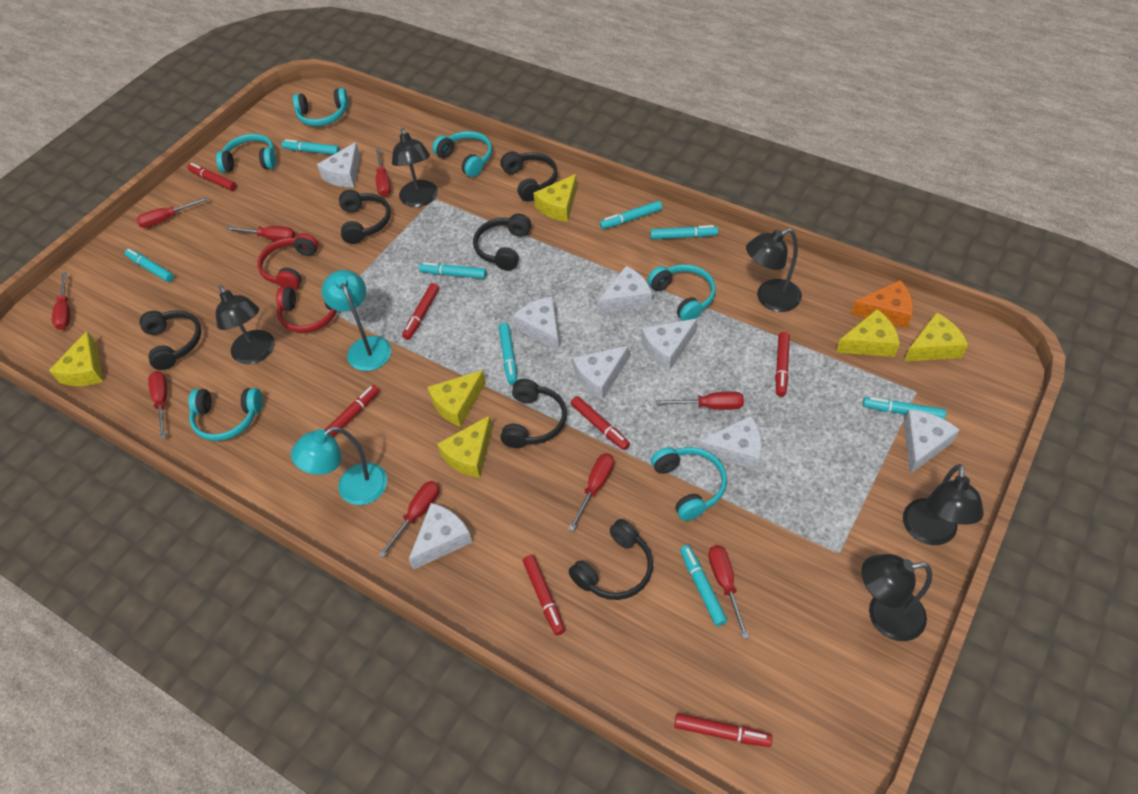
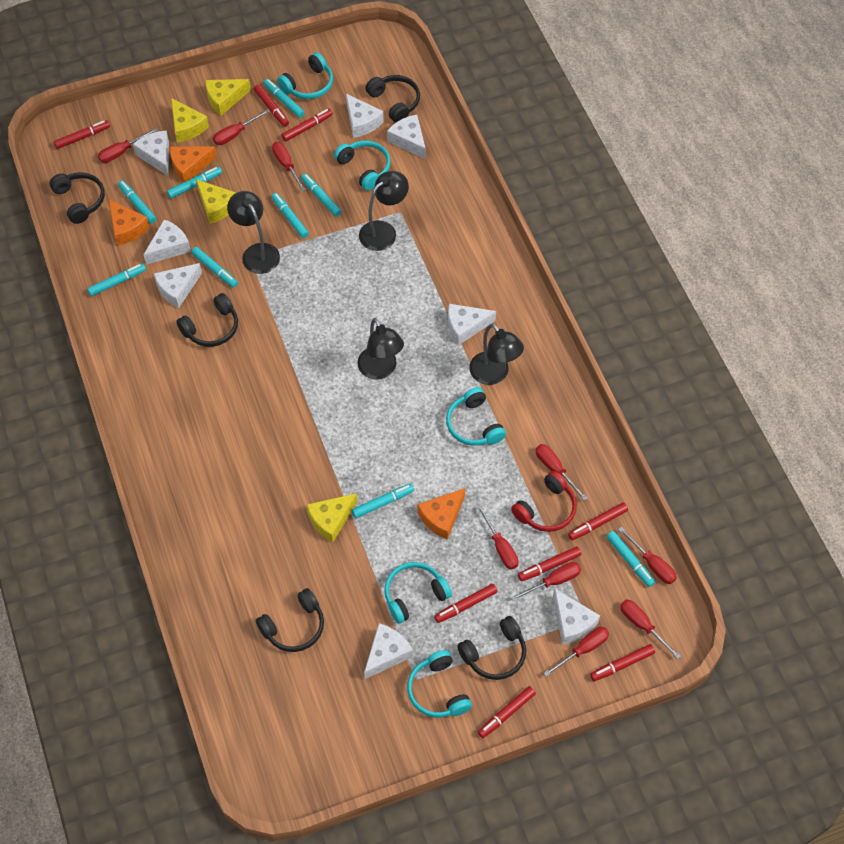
black headphones: [139,310,201,370] [339,190,391,244] [473,214,531,271] [500,152,557,202] [500,379,567,448] [569,519,653,600] = 6 -> [50,172,105,224] [176,293,238,347] [256,588,324,652] [365,75,420,123] [457,616,526,680] = 5
black lamp: [216,285,275,364] [392,128,438,207] [746,228,802,312] [862,554,932,641] [903,464,984,545] = 5 -> [227,191,280,274] [357,318,404,380] [359,171,409,251] [469,323,524,385] = 4
orange cheese: [851,280,913,328] = 1 -> [109,200,149,246] [170,147,217,183] [417,488,465,540] = 3
red headphones: [257,233,318,290] [276,287,337,333] = 2 -> [511,471,577,532] = 1
red marker: [188,163,237,191] [325,385,380,437] [402,283,439,340] [523,555,565,635] [571,396,630,450] [674,713,772,747] [775,332,790,397] = 7 -> [54,120,110,149] [254,84,289,127] [281,109,333,142] [434,584,497,623] [478,686,536,738] [518,546,581,581] [568,502,628,540] [590,644,655,681] = 8
turquoise headphones: [188,388,263,441] [216,134,276,173] [293,88,349,126] [432,131,492,177] [648,264,716,321] [651,447,727,521] = 6 -> [277,52,333,99] [334,141,390,191] [384,562,452,624] [407,650,472,717] [446,387,506,446] = 5
turquoise lamp: [291,427,387,505] [321,270,391,371] = 2 -> none = 0
turquoise marker: [125,249,174,282] [282,139,340,155] [419,262,487,279] [499,323,517,385] [600,201,662,229] [650,225,718,239] [680,545,727,626] [863,397,946,419] = 8 -> [87,263,146,296] [118,180,156,224] [167,167,222,199] [191,247,238,288] [264,79,305,118] [271,193,309,238] [301,173,342,217] [352,484,414,518] [606,531,655,587] = 9
yellow cheese: [49,331,103,386] [427,370,486,427] [437,416,493,478] [533,174,577,222] [836,309,900,357] [904,312,968,362] = 6 -> [171,98,209,143] [196,179,236,224] [205,79,251,116] [307,493,357,543] = 4

